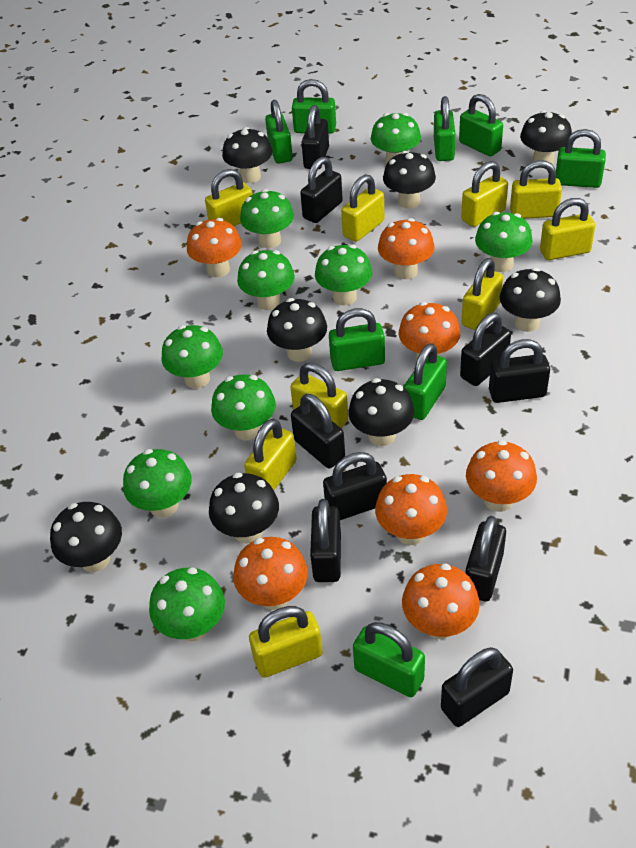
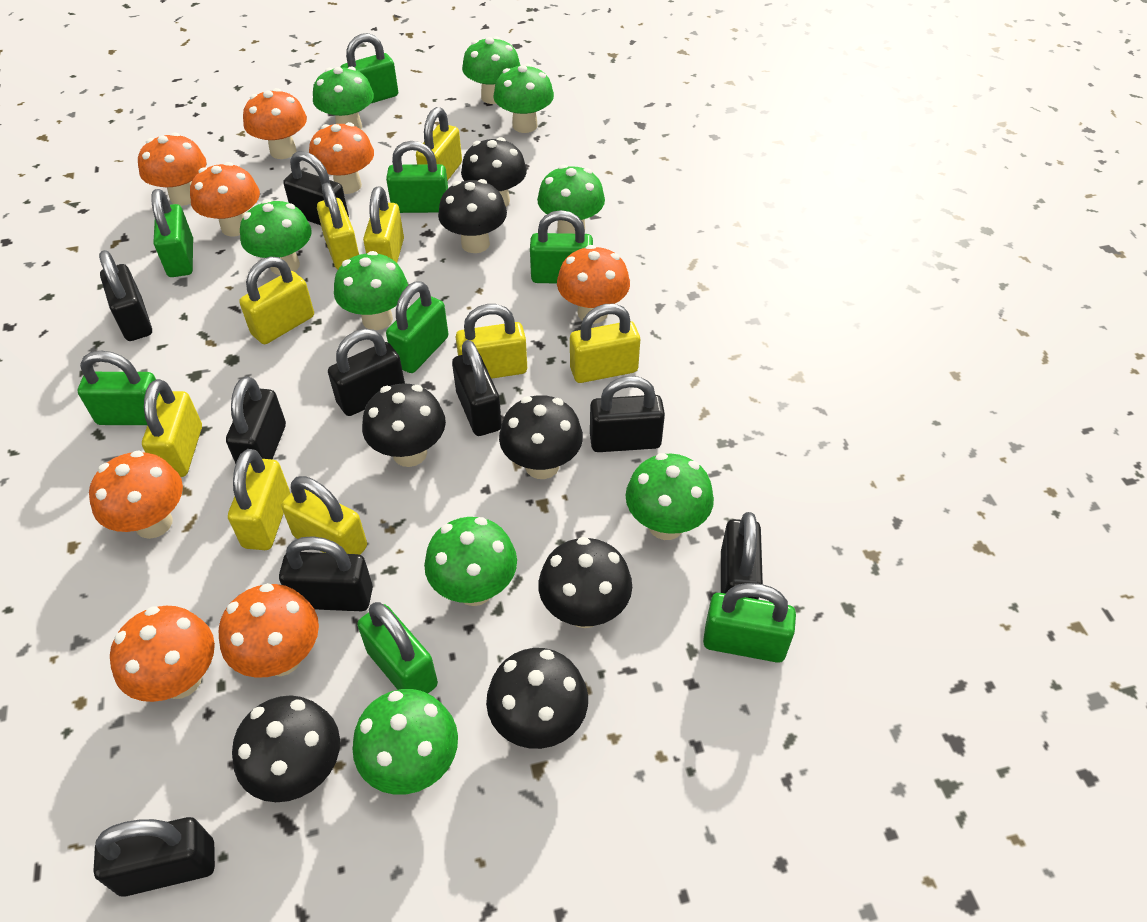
black mushroom: [50,502,122,572] [209,473,279,544] [222,127,272,183] [267,298,327,362] [348,378,414,446] [383,151,436,209] [500,268,561,332] [520,110,572,165] = 8 -> [232,695,340,802] [362,383,446,467] [438,179,507,253] [461,137,527,207] [486,648,588,749] [499,395,583,479] [538,537,632,628] = 7
orange mushroom: [187,218,242,278] [233,537,308,610] [375,474,447,545] [378,218,434,279] [399,302,460,360] [402,564,480,639] [466,440,537,512] = 7 -> [89,451,183,539] [110,606,215,702] [138,132,207,206] [190,162,260,237] [219,583,319,678] [243,88,307,159] [309,122,374,194] [557,245,630,324] = 8

